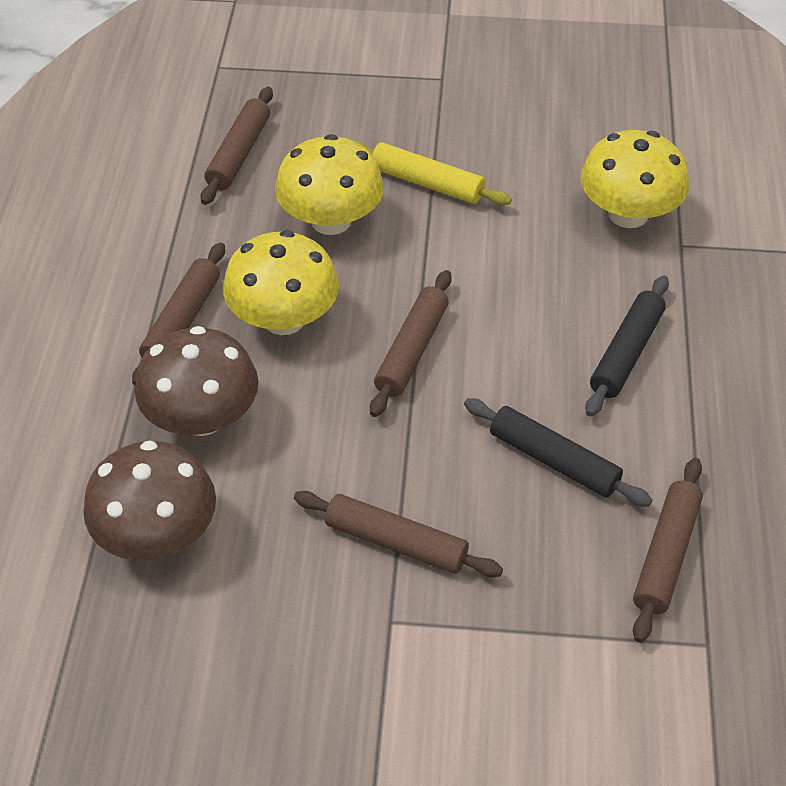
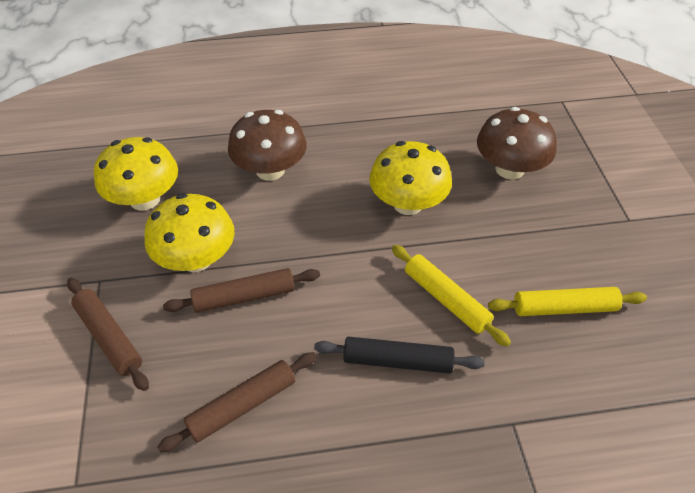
black rolling pin: [464,398,652,507] [585,276,669,417] = 2 -> [314,337,485,374] = 1
brown rolling pin: [132,242,225,385] [201,87,273,205] [294,491,503,577] [370,270,452,417] [633,458,703,643] = 5 -> [67,278,149,391] [157,352,317,453] [163,268,320,313] = 3
yellow rolling pin: [354,141,512,206] = 1 -> [392,245,511,347] [488,287,647,316] = 2

